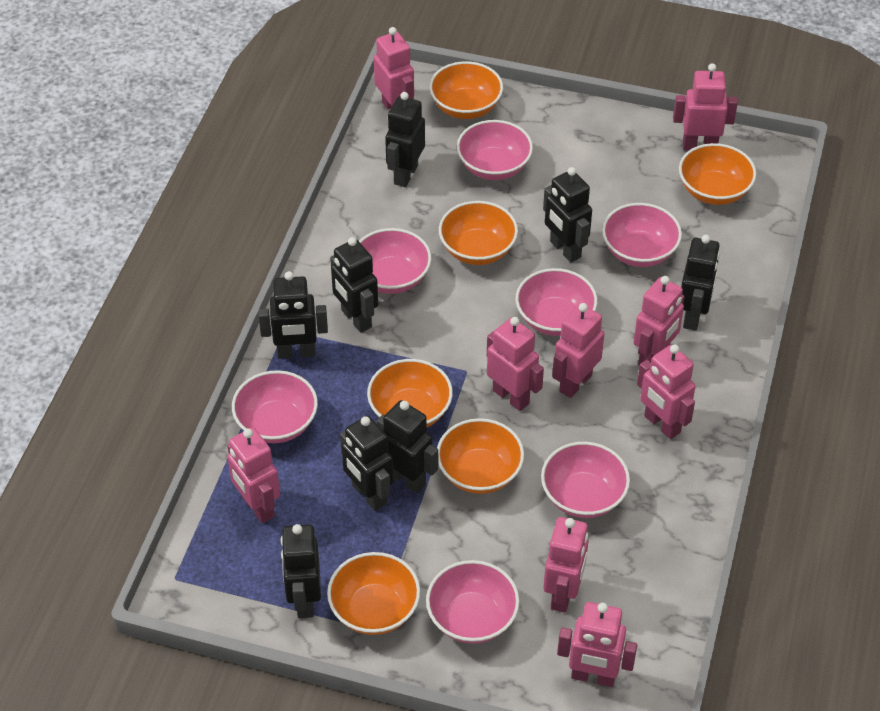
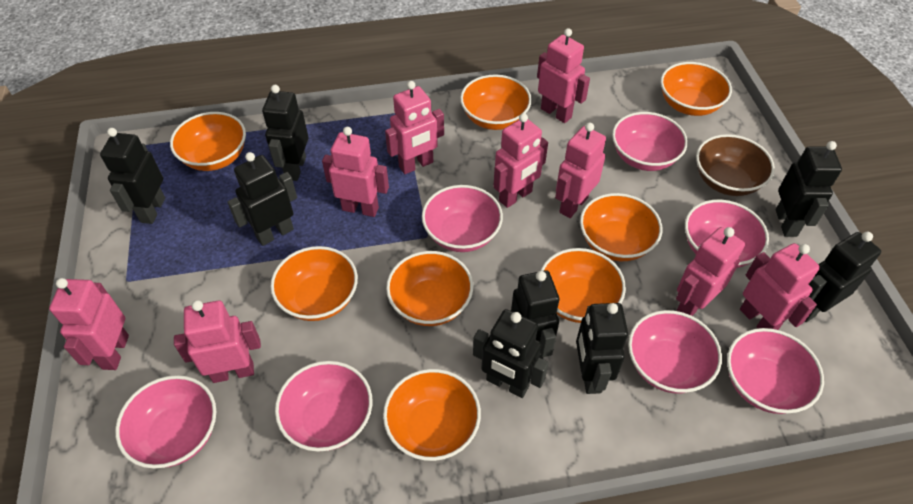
brown bowl: none = 0 -> [696,134,775,196] = 1
orange bowl: [327,552,420,635] [367,359,453,427] [429,61,503,119] [437,418,524,494] [439,201,518,265] [679,143,756,205] = 6 -> [170,112,246,171] [270,246,358,321] [383,369,481,461] [386,251,473,326] [460,75,532,130] [540,248,626,323] [580,193,662,261] [660,62,732,116] = 8

